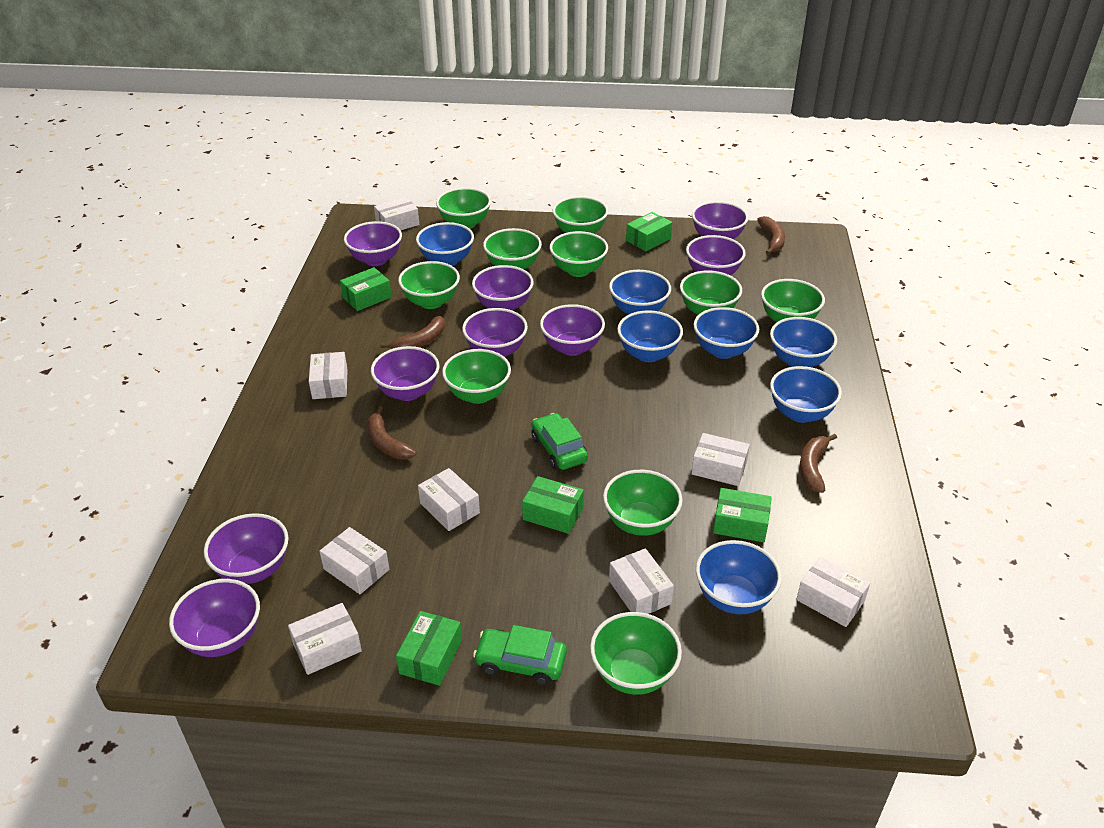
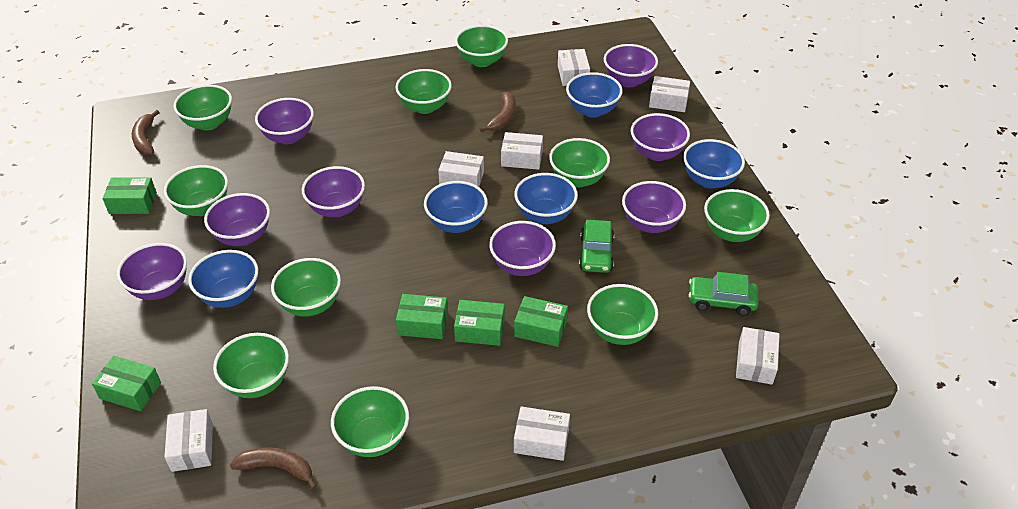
blue bowl: [416,222,474,266] [609,270,671,315] [617,310,683,362] [693,307,759,359] [696,540,782,614] [770,317,837,367] [770,366,842,423] = 7 -> [188,250,258,308] [424,181,488,233] [514,173,578,224] [566,72,623,118] [683,139,745,189] = 5
brown banana: [367,406,416,459] [380,316,445,349] [757,216,785,254] [800,434,837,493] = 4 -> [132,110,160,155] [230,447,317,490] [480,92,516,132] = 3
purple bowl: [169,579,260,657] [204,513,289,584] [344,221,402,266] [371,346,439,401] [462,308,528,357] [472,265,534,311] [540,304,605,356] [686,235,746,275] [692,201,748,239] = 9 -> [117,243,187,300] [204,193,270,246] [255,98,314,144] [302,166,365,217] [489,221,556,276] [604,44,658,87] [622,181,686,233] [631,113,690,161] = 8
white box: [288,603,362,675] [309,352,348,399] [319,527,389,594] [374,197,419,230] [418,468,480,531] [609,548,674,614] [691,433,750,486] [796,557,870,627] = 8 -> [165,409,213,472] [438,151,484,187] [501,132,543,170] [514,406,570,461] [558,49,590,86] [649,76,690,112] [736,327,780,385] = 7

